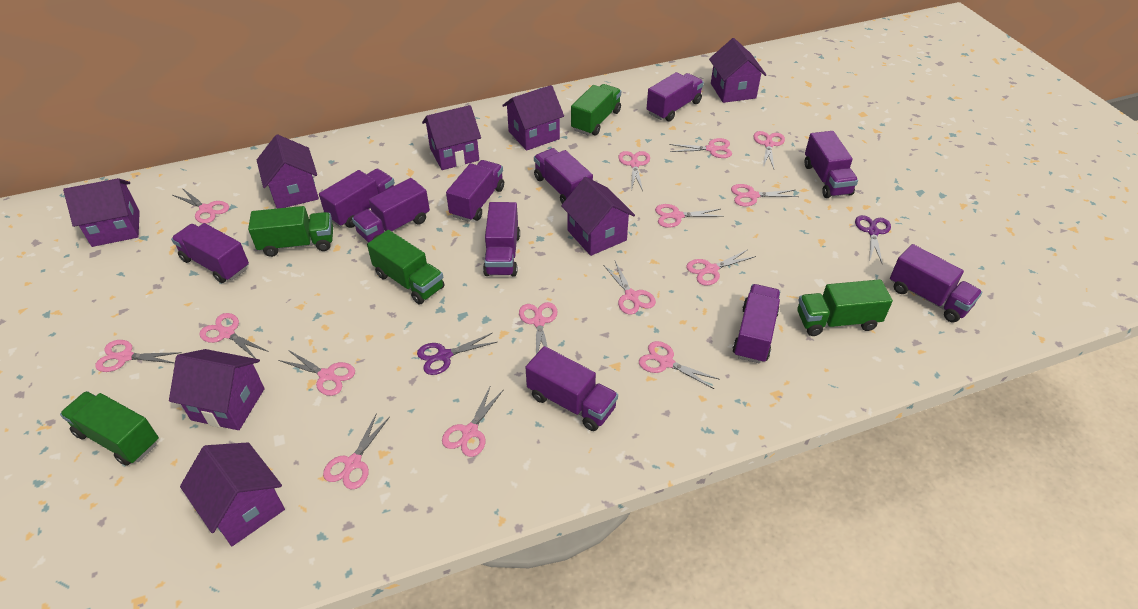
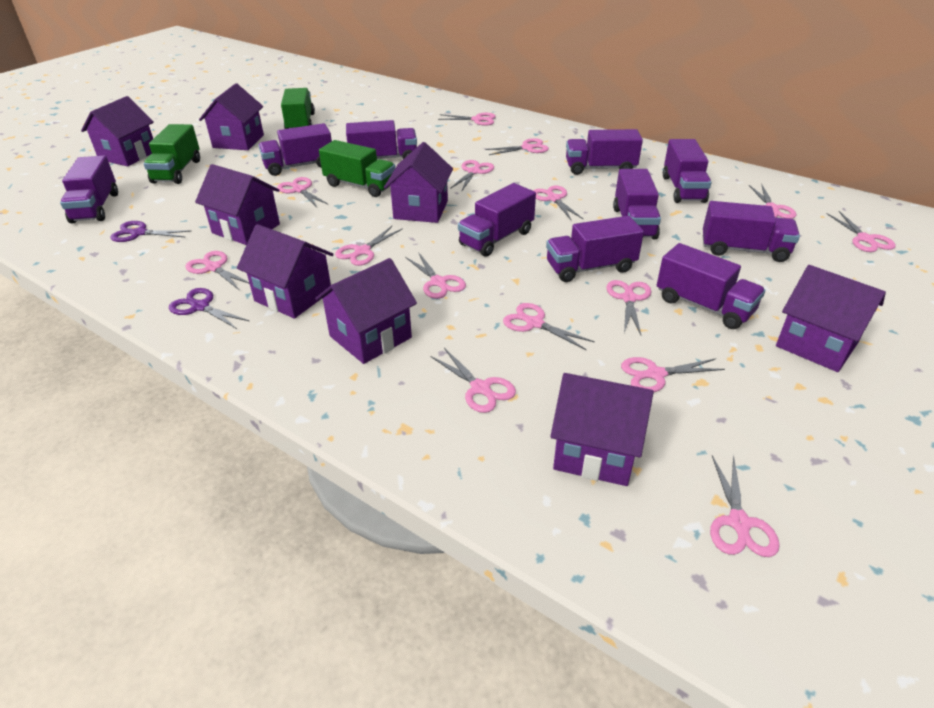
green truck: [60,391,159,466] [248,206,333,257] [367,230,444,304] [571,84,621,136] [797,279,893,336] = 5 -> [143,124,200,184] [281,88,315,129] [319,140,396,197] = 3
purple truck: [171,223,249,283] [319,169,395,228] [352,178,430,242] [446,160,504,222] [483,202,520,277] [525,346,618,431] [534,148,593,204] [647,72,704,122] [733,284,780,364] [805,131,858,198] [890,244,982,322] = 11 -> [60,155,118,223] [258,123,332,176] [346,120,417,159] [458,183,536,257] [546,216,644,282] [566,129,643,175] [613,169,661,239] [657,243,765,329] [663,139,711,203] [703,201,800,262] = 10

